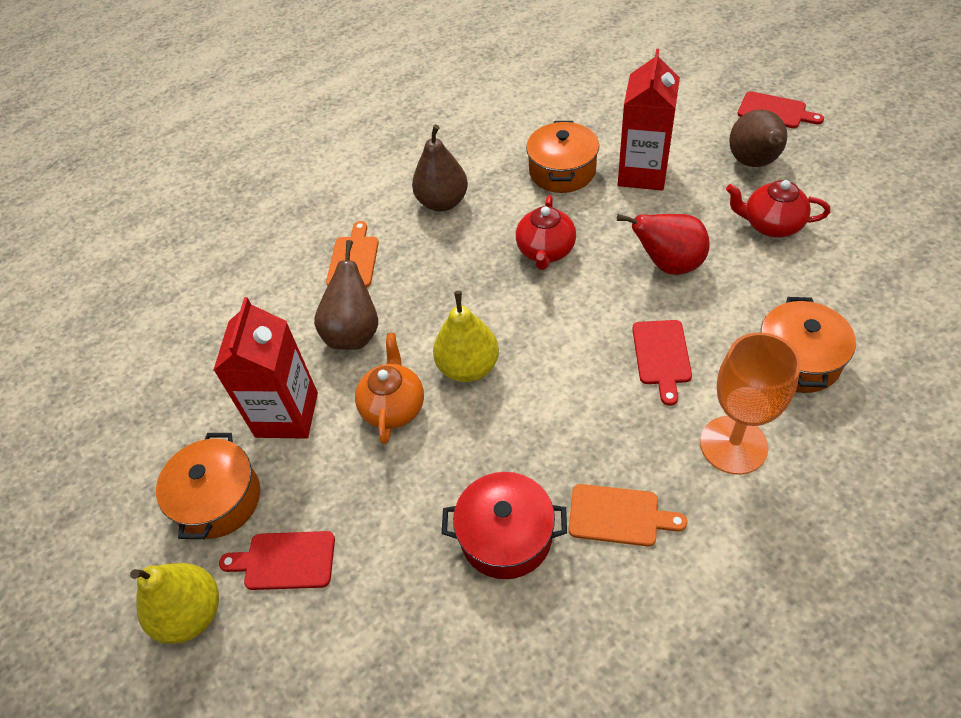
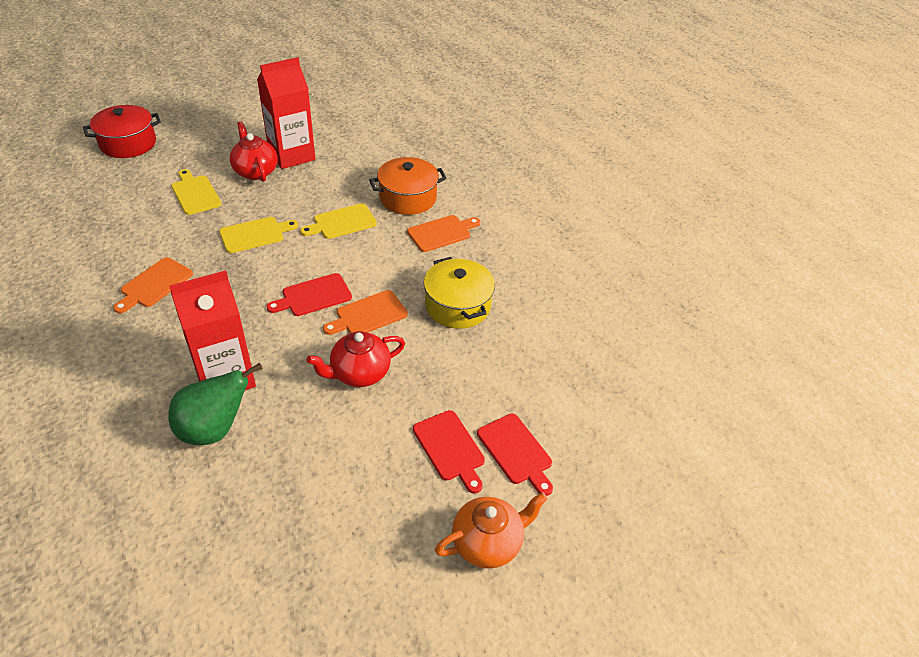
brown pear: [314,240,378,350] [412,124,468,211] [729,110,787,167] = 3 -> none = 0
green pear: none = 0 -> [168,363,263,445] = 1
orange cutting board: [326,221,379,288] [569,484,687,547] = 2 -> [113,257,193,313] [323,290,408,335] [407,215,480,252] = 3
orange goblet: [700,332,801,475] = 1 -> none = 0
orange pot: [156,433,260,539] [526,121,599,193] [761,297,856,393] = 3 -> [369,157,447,215] = 1
red pear: [617,214,710,275] = 1 -> none = 0
yellow cutting board: none = 0 -> [171,169,221,215] [219,217,298,253] [300,203,377,239] = 3
yellow pear: [130,563,219,644] [433,291,499,382] = 2 -> none = 0
yellow pot: none = 0 -> [424,257,495,329] = 1

